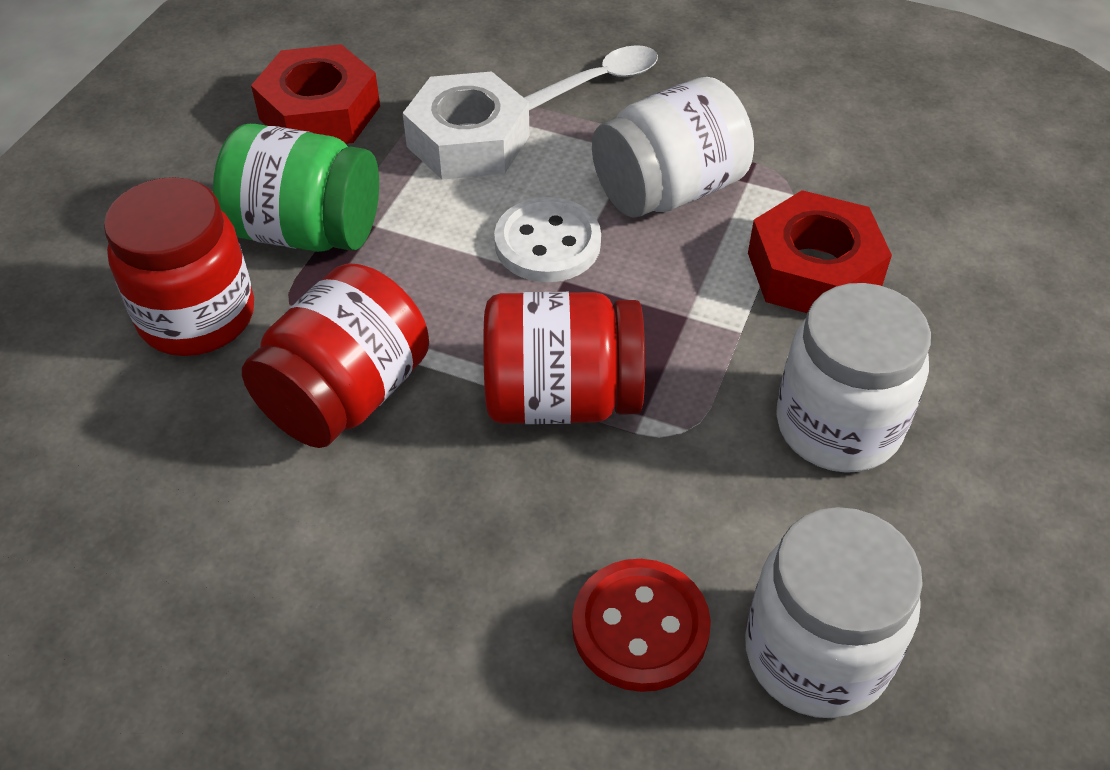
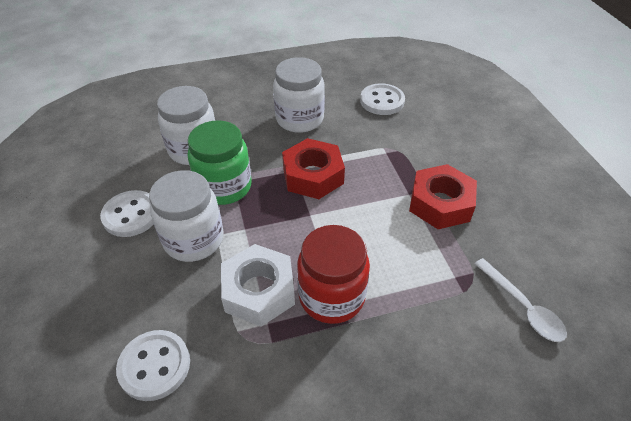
red button: [572,559,711,692] = 1 -> none = 0
red jar: [104,177,254,356] [242,263,429,448] [483,292,645,424] = 3 -> [297,225,370,324] = 1
white button: [494,197,601,282] = 1 -> [100,190,154,237] [116,330,190,401] [360,83,405,115] = 3

